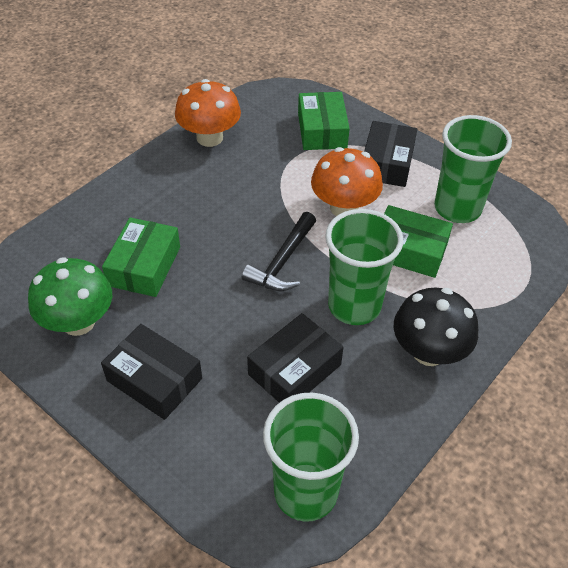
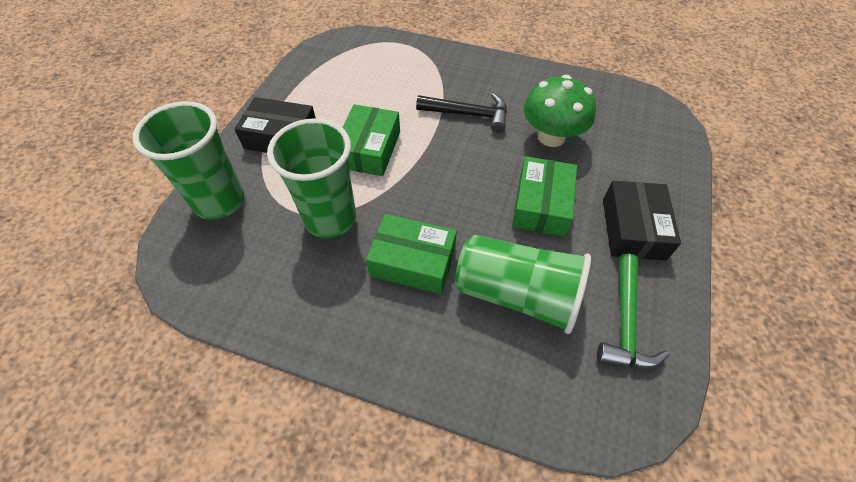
black box: [101,324,202,420] [247,313,343,403] [364,121,417,187] = 3 -> [234,97,316,153] [603,181,681,261] = 2
black mushroom: [394,288,478,366] = 1 -> none = 0
green hammer: none = 0 -> [597,254,669,370] = 1
orange mushroom: [175,79,241,147] [311,147,383,216] = 2 -> none = 0

